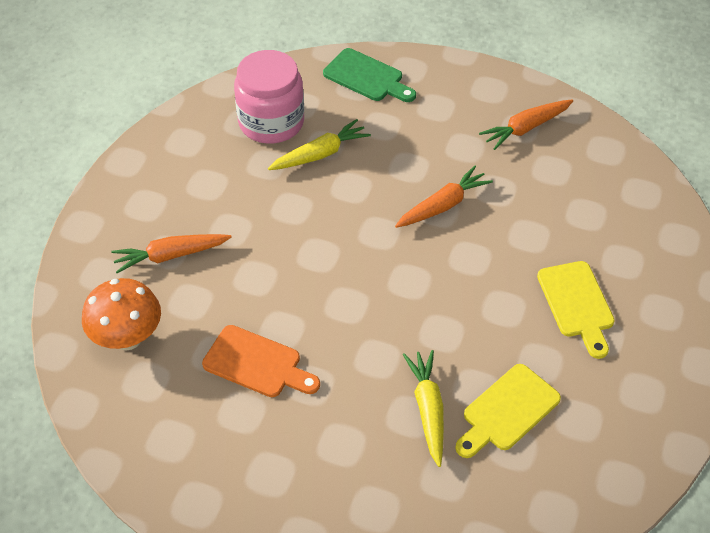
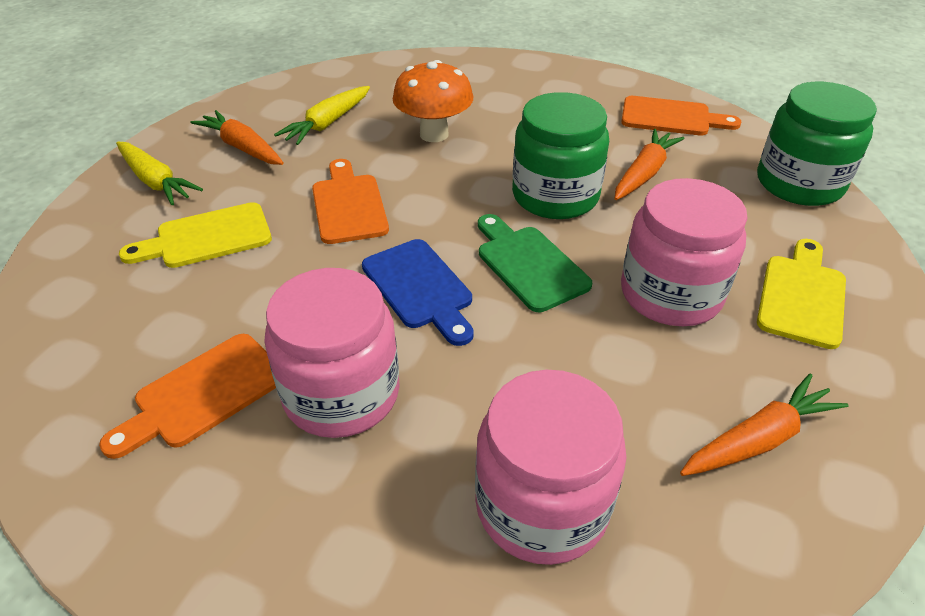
blue cutting board: none = 0 -> [362,239,474,346] = 1
green jar: none = 0 -> [512,92,609,219] [757,82,877,206] = 2
orange cutting board: [202,325,320,397] = 1 -> [99,334,276,459] [312,159,389,244] [621,96,742,135] = 3
pink jar: [234,50,304,144] = 1 -> [264,268,400,438] [475,370,626,565] [621,178,748,326] = 3

